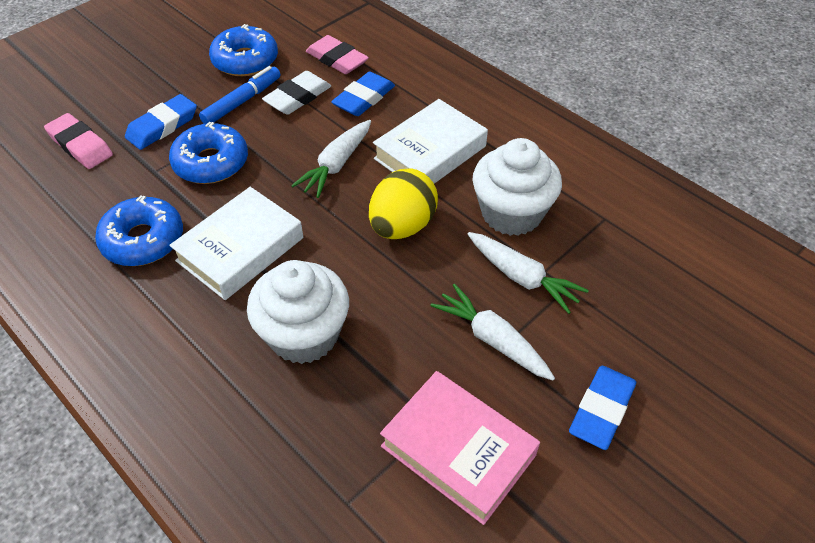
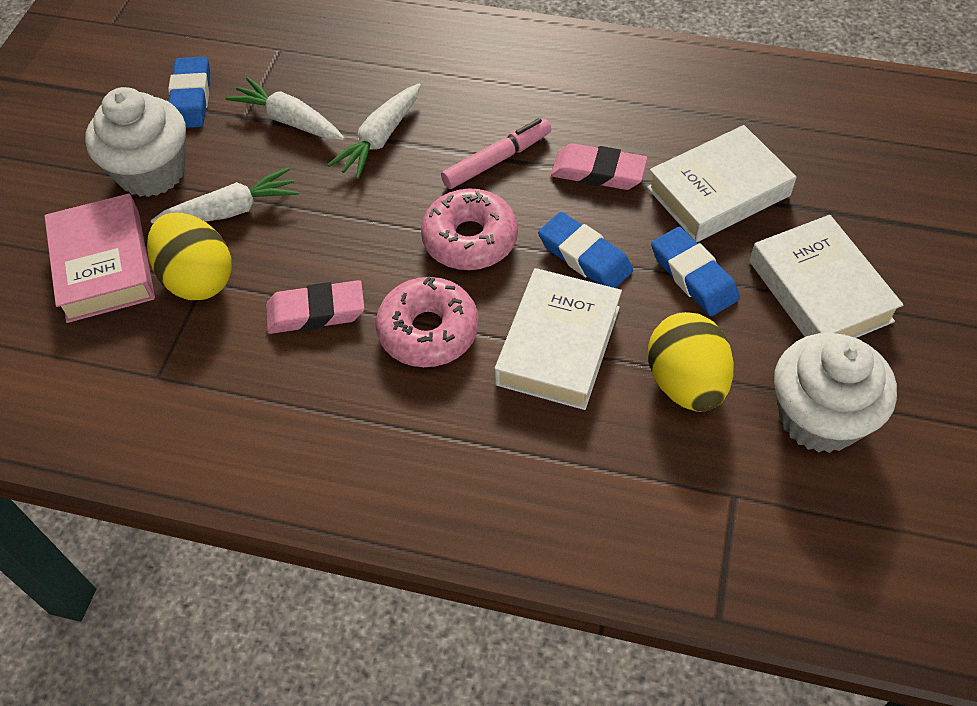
blue donut: [95,195,183,266] [169,121,248,184] [209,24,278,76] = 3 -> none = 0
blue marker: [199,66,281,124] = 1 -> none = 0
pink donut: none = 0 -> [376,276,479,367] [421,188,518,270] = 2
pink marker: none = 0 -> [441,118,551,189] = 1
white book: [169,187,303,300] [373,99,488,184] = 2 -> [495,268,622,410] [647,125,796,242] [749,215,903,338] = 3
white eraser: [262,71,331,115] = 1 -> none = 0
yellow egg: [369,169,438,239] = 1 -> [147,213,232,300] [648,312,734,412] = 2

